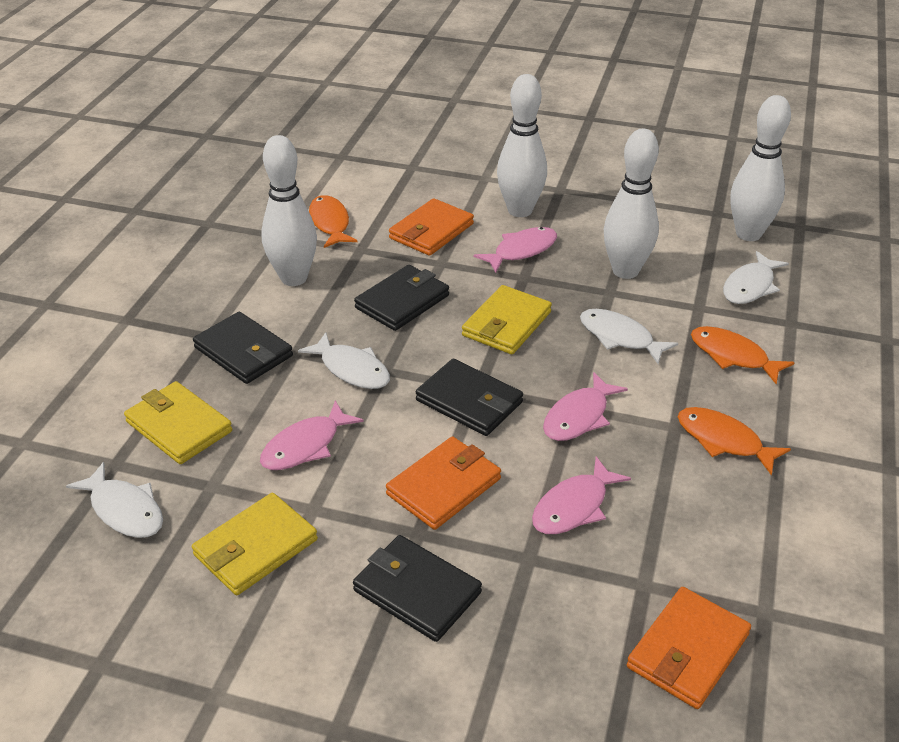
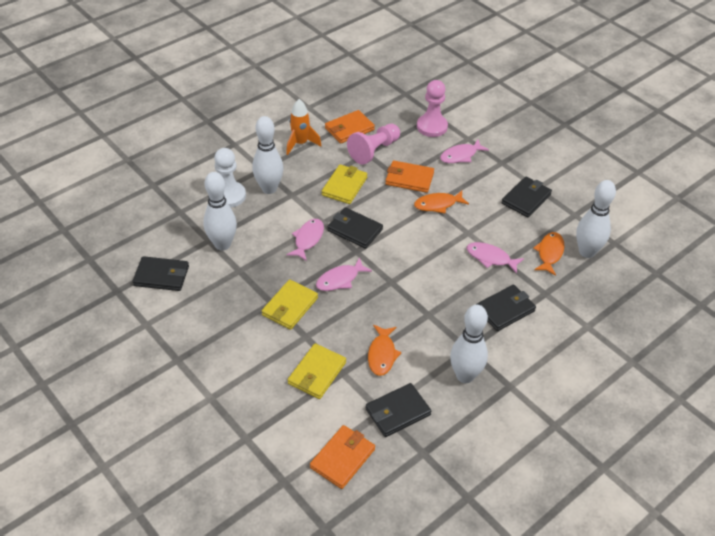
black wallet: [193,312,293,384] [353,535,482,642] [354,265,449,331] [416,359,523,436] = 4 -> [132,256,189,291] [328,207,383,249] [366,383,431,437] [476,285,536,331] [502,177,552,217] = 5
orange rocket: none = 0 -> [286,99,321,155] = 1
pink pawn: none = 0 -> [347,124,400,164] [417,80,448,137] = 2
white fish: [66,462,163,538] [298,332,390,389] [580,309,678,364] [723,251,789,304] = 4 -> none = 0
white pawn: none = 0 -> [214,148,246,208] = 1

